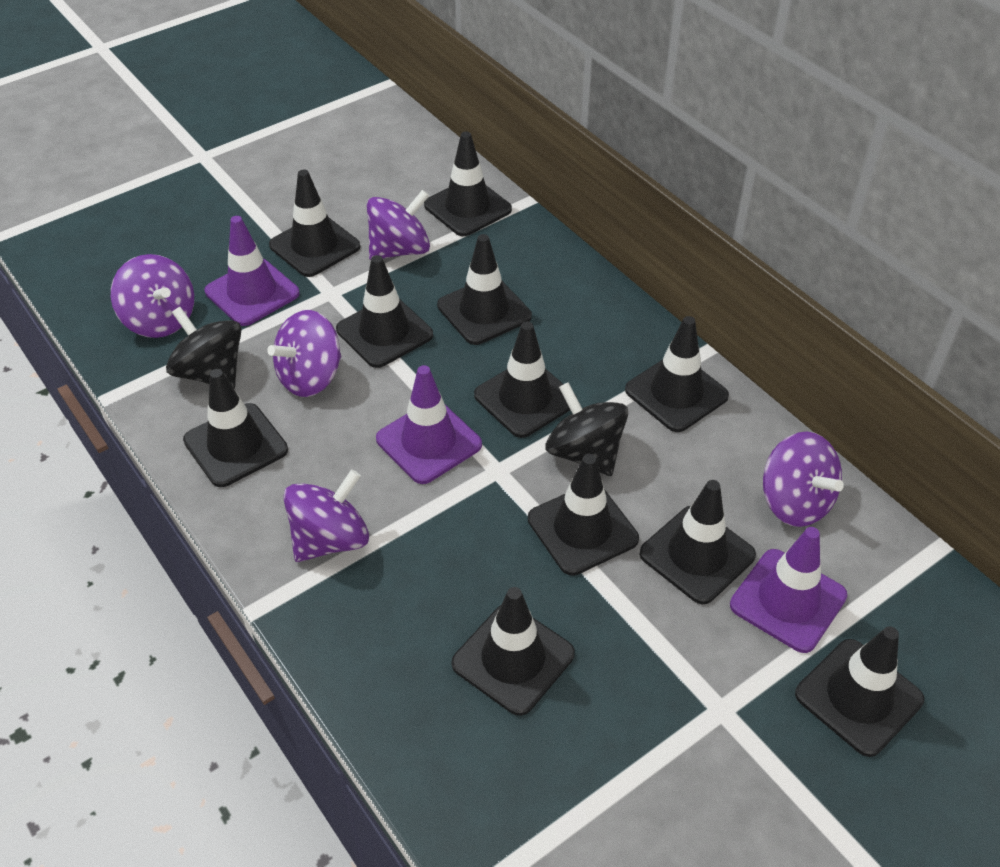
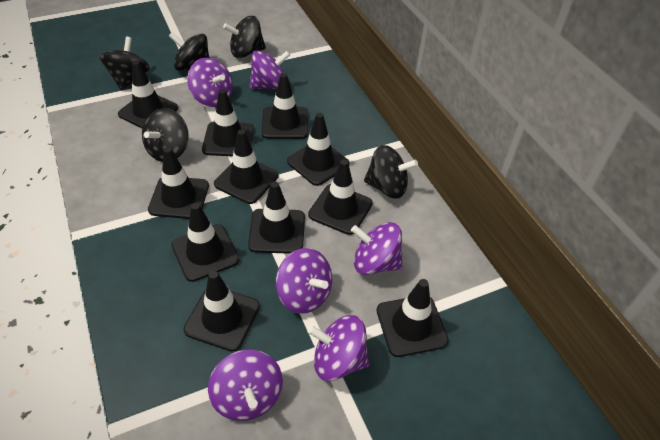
black spinning top: [166,307,241,389] [545,382,628,476] = 2 -> [100,37,150,90] [142,108,189,162] [169,32,209,71] [223,16,266,58] [364,145,418,199] = 5
purple spinning top: [111,254,194,338] [267,310,341,397] [283,469,369,562] [367,190,430,260] [763,431,844,527] = 5 -> [187,58,233,107] [208,350,283,421] [250,51,290,90] [276,248,332,314] [308,315,370,381] [351,222,403,275] = 6
purple traffic cone: [205,216,300,326] [376,365,482,484] [730,527,848,653] = 3 -> none = 0

